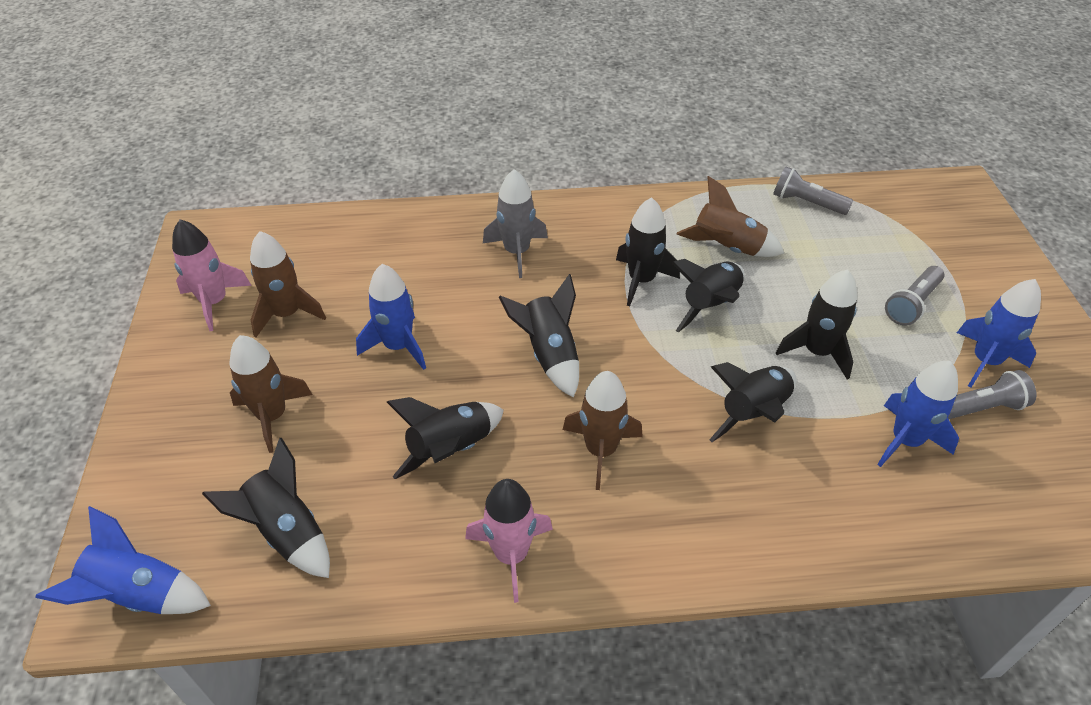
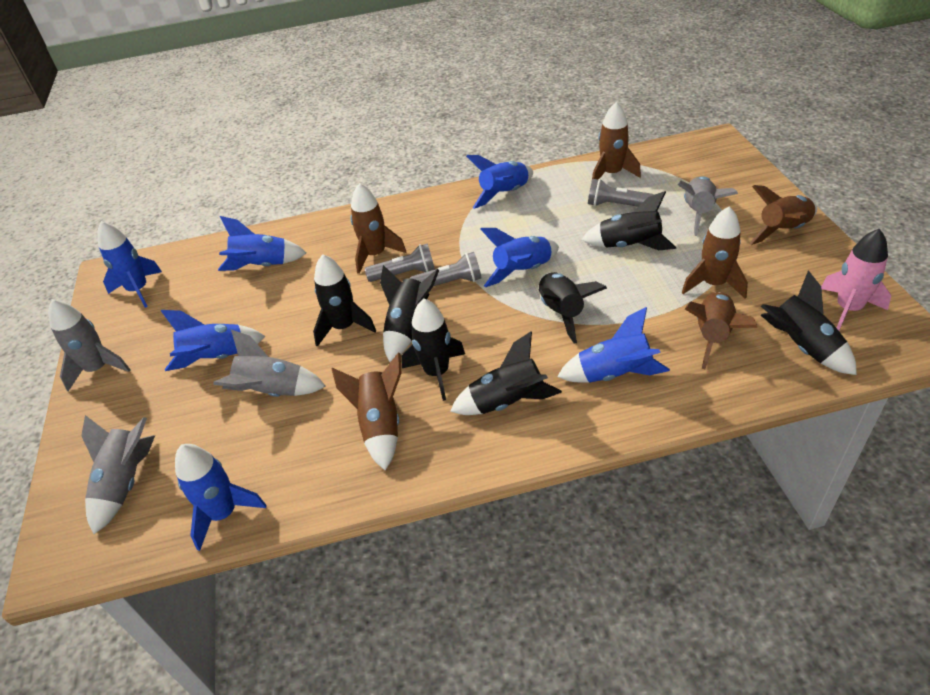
blue rocket: [35,506,211,614] [356,264,426,370] [877,361,959,467] [957,279,1041,387] = 4 -> [97,221,162,308] [160,310,265,371] [175,444,266,551] [218,216,306,271] [466,155,533,209] [480,228,559,287] [557,307,670,383] = 7
brown rocket: [230,335,313,453] [250,231,326,338] [563,371,643,490] [677,176,784,257] = 4 -> [332,353,401,470] [350,183,406,274] [592,102,641,180] [682,206,748,299] [685,292,757,369] [749,185,817,245] = 6
grey rocket: [483,169,548,278] = 1 -> [48,299,130,391] [81,415,155,534] [213,330,325,397] [678,176,738,236] = 4
pink rocket: [172,219,252,331] [465,479,553,603] = 2 -> [821,229,891,331] = 1

